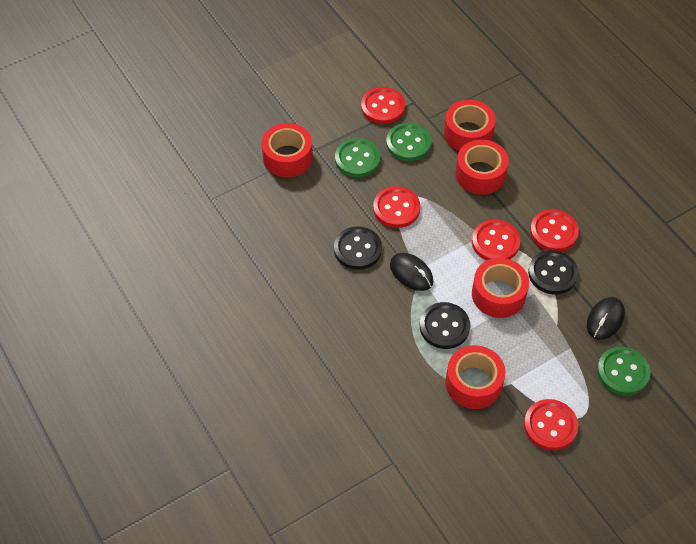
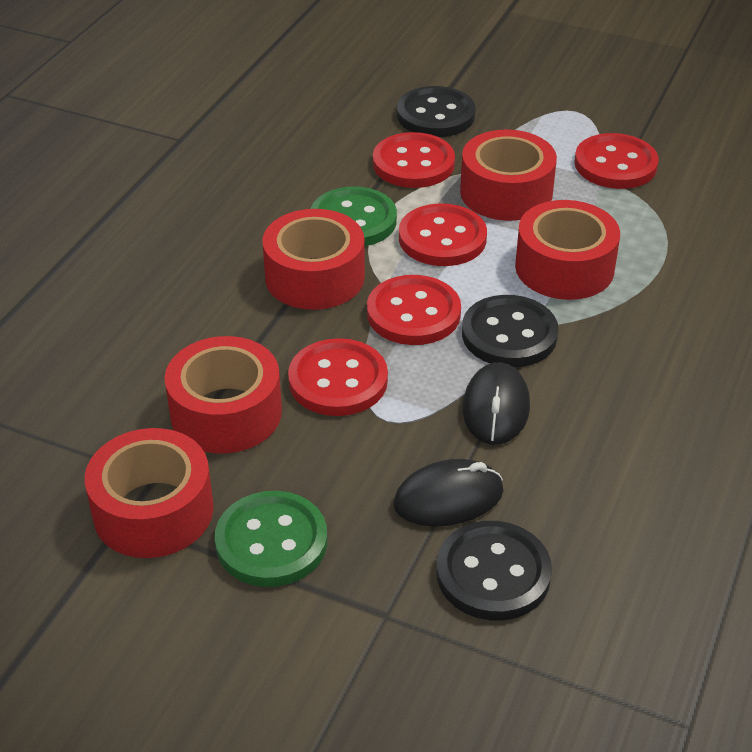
green button: [335,138,381,177] [386,123,432,161] [597,347,650,396] = 3 -> [215,491,327,587] [311,187,397,247] = 2

